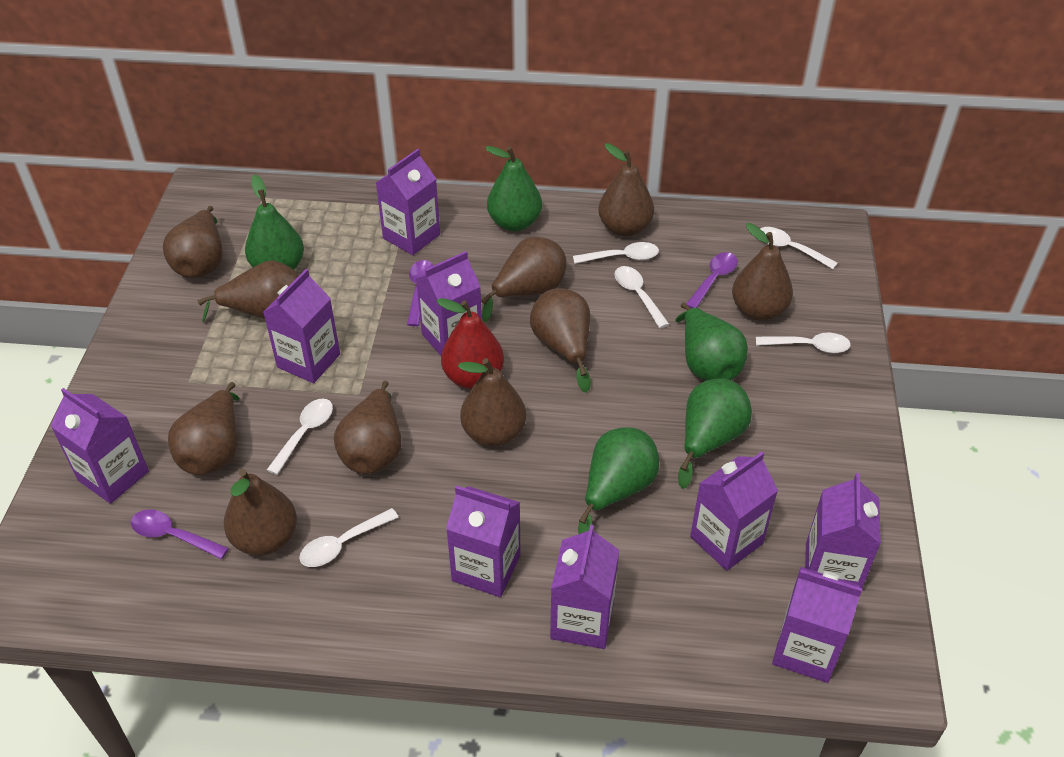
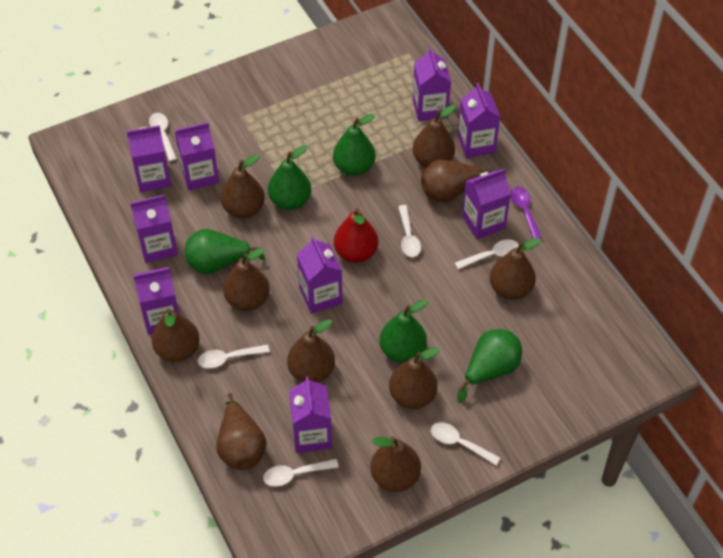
purple spoon: [131,509,229,559] [407,260,434,326] [686,252,738,309] = 3 -> [510,187,542,239] = 1

